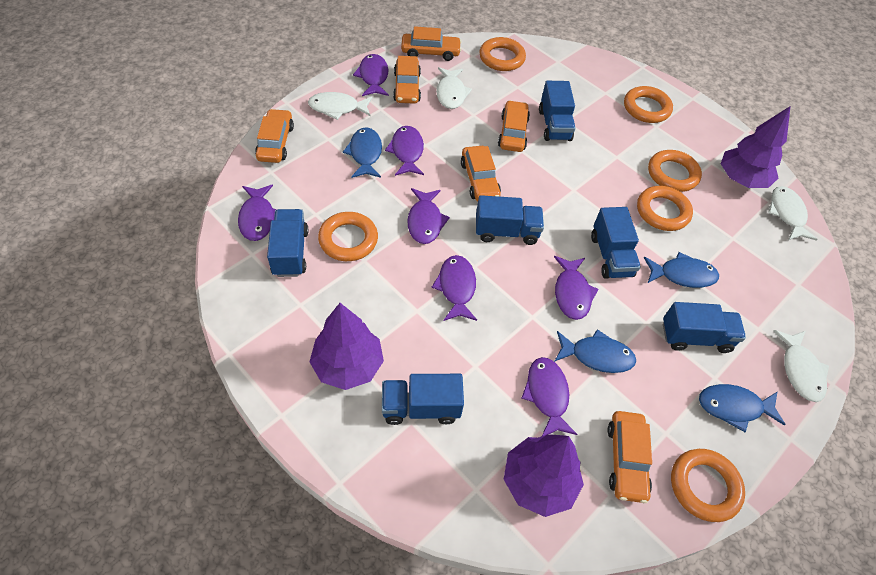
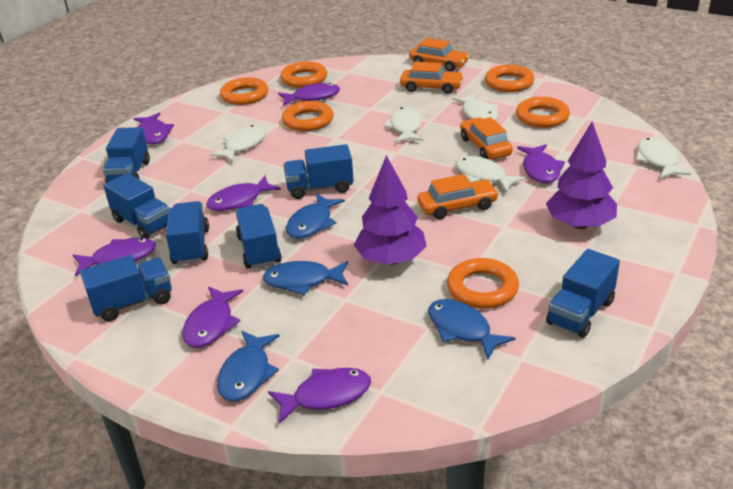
blue truck: [267,209,308,277] [382,374,464,425] [476,195,544,245] [539,81,576,141] [591,207,641,279] [663,302,746,353] = 6 -> [80,255,172,321] [103,127,150,183] [103,173,169,239] [166,201,209,265] [236,204,282,269] [283,144,354,199] [546,249,620,338] = 7
orange car: [255,109,294,163] [393,56,421,104] [401,26,462,61] [461,146,501,202] [498,100,530,152] [607,411,652,503] = 6 -> [400,62,464,94] [409,38,469,71] [417,174,499,219] [460,117,513,159] = 4
purple tree: [309,303,384,390] [504,434,584,517] [721,106,791,188] = 3 -> [354,155,427,265] [546,121,617,229] = 2
white fish: [308,92,373,120] [436,67,472,109] [768,186,818,241] [773,330,829,402] = 4 -> [210,125,266,162] [383,107,423,143] [452,93,498,121] [456,156,526,193] [636,138,691,178] = 5

